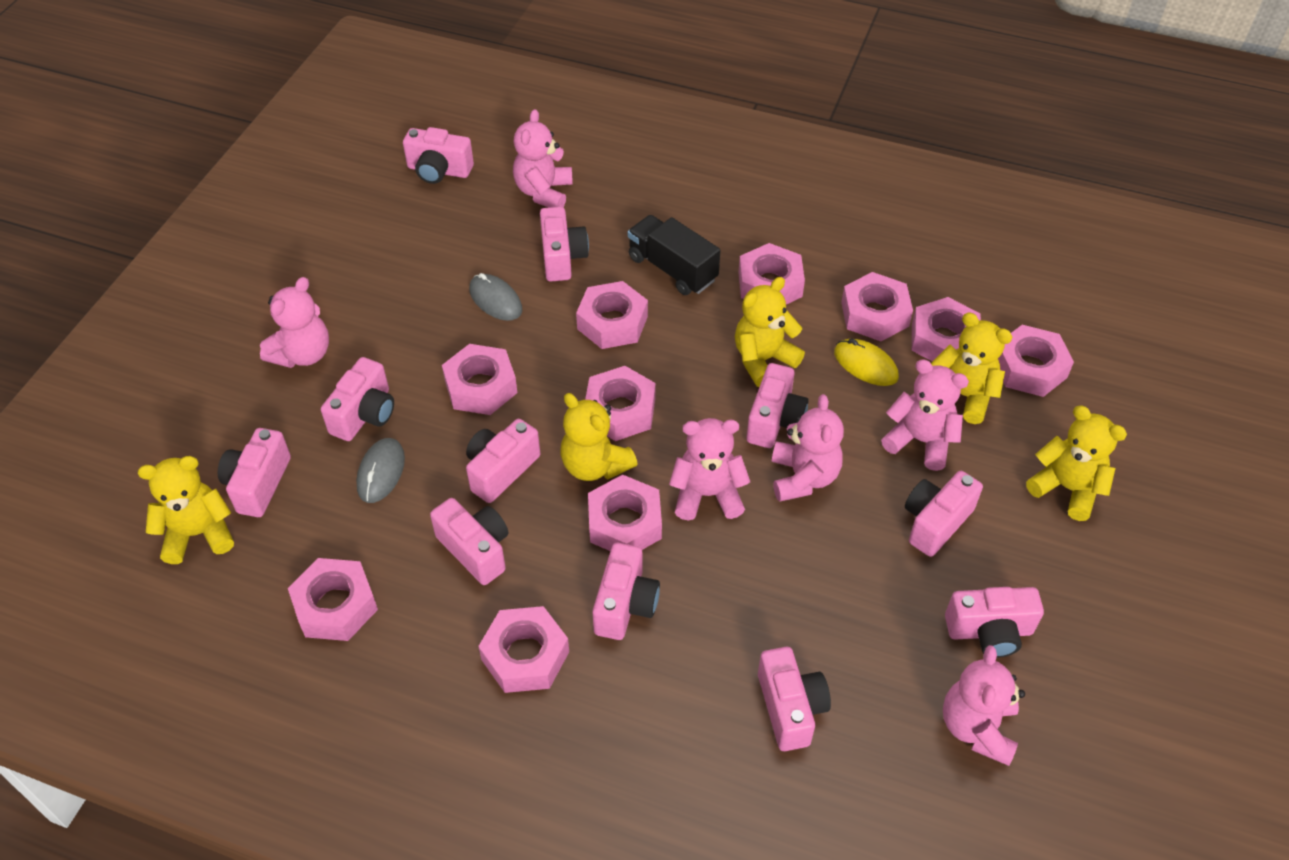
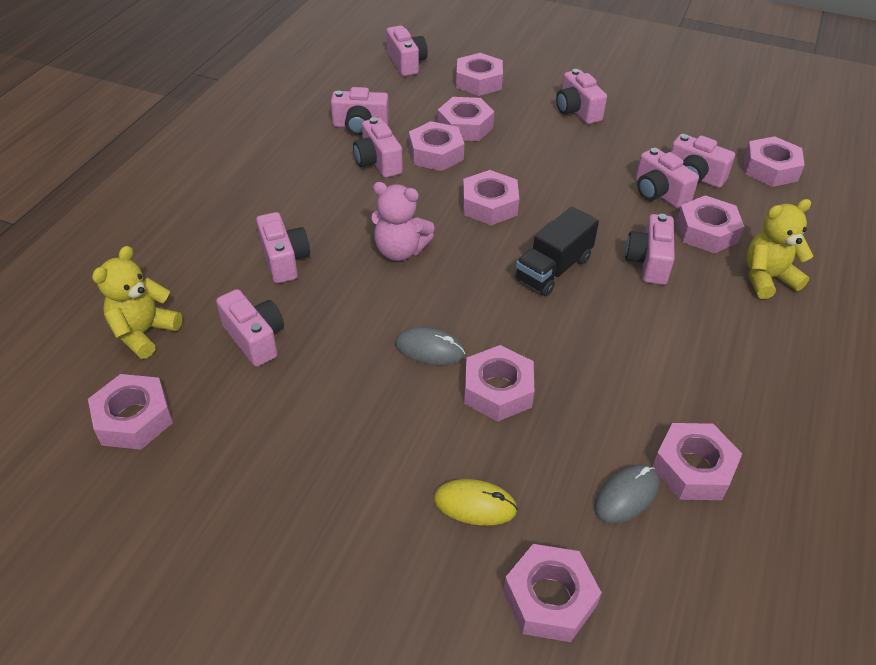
pink camera: [218,428,291,517] [321,357,394,441] [403,127,474,184] [430,498,509,585] [466,419,540,503] [540,207,589,282] [592,543,660,640] [747,363,809,448] [758,647,831,751] [905,471,983,557] [945,587,1044,658] = 11 -> [216,289,284,367] [256,212,310,283] [331,87,389,135] [353,117,403,178] [386,25,428,76] [556,69,607,124] [625,214,675,285] [636,148,699,209] [670,134,735,188] = 9
pink teddy bear: [260,277,329,368] [513,109,573,208] [669,418,750,520] [772,394,844,502] [881,359,969,471] [943,645,1025,766] = 6 -> [371,182,434,261] = 1
yellow teddy bear: [138,456,234,564] [561,393,638,481] [735,277,805,387] [931,313,1012,424] [1026,405,1127,521] = 5 -> [92,246,182,359] [746,199,813,299] = 2

